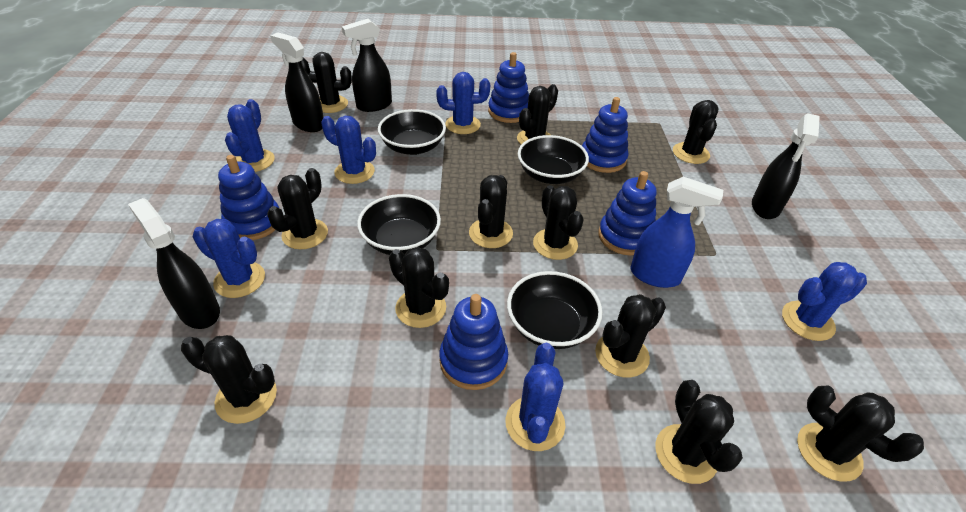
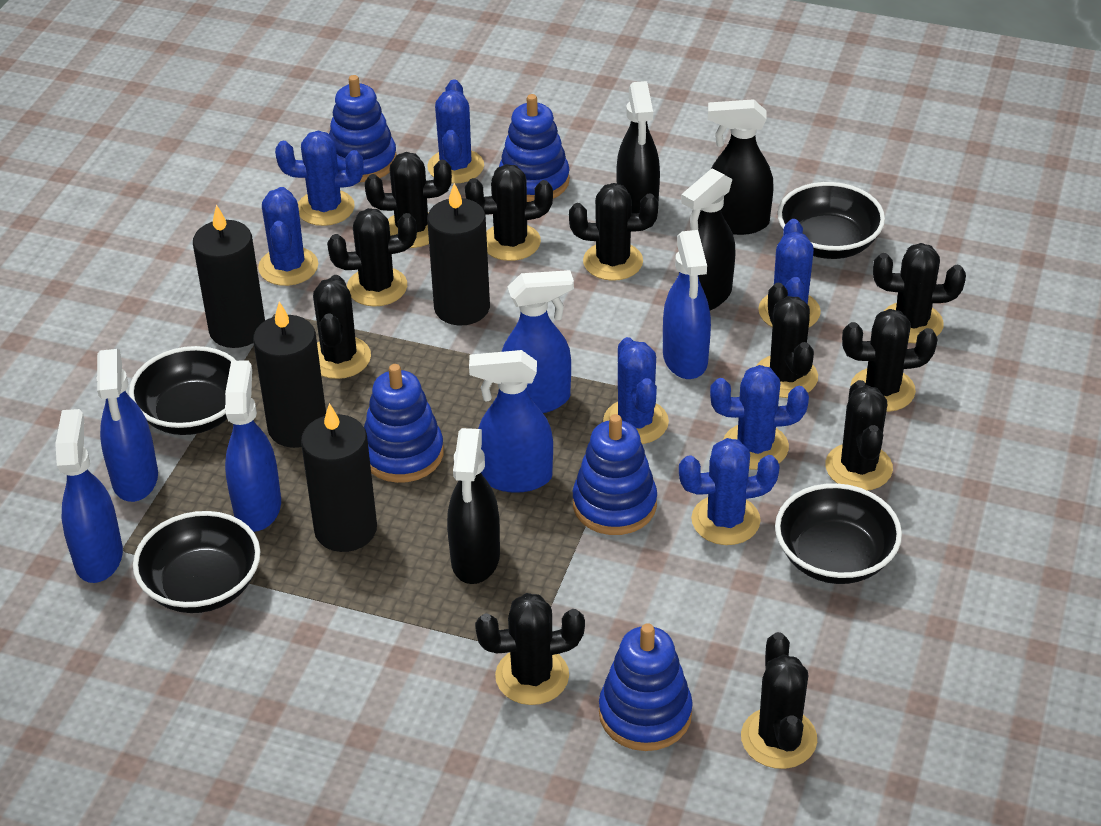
black candle: none = 0 -> [193,205,265,348] [253,302,326,448] [301,403,377,552] [427,183,490,326] = 4
blue cactus: [192,219,265,298] [225,99,275,172] [321,116,376,184] [436,72,490,134] [506,343,565,451] [782,262,867,341] = 6 -> [258,187,318,286] [275,131,364,226] [427,80,484,184] [603,337,669,444] [679,438,780,545] [710,365,809,470] [758,219,821,327] = 7
blue spray bottle: [631,177,723,288] = 1 -> [55,409,123,583] [96,349,158,502] [225,360,281,532] [469,350,553,493] [501,270,574,413] [663,230,711,379] = 6

